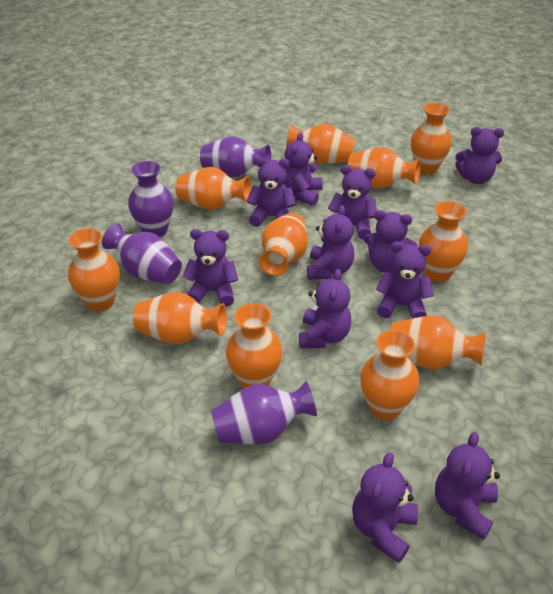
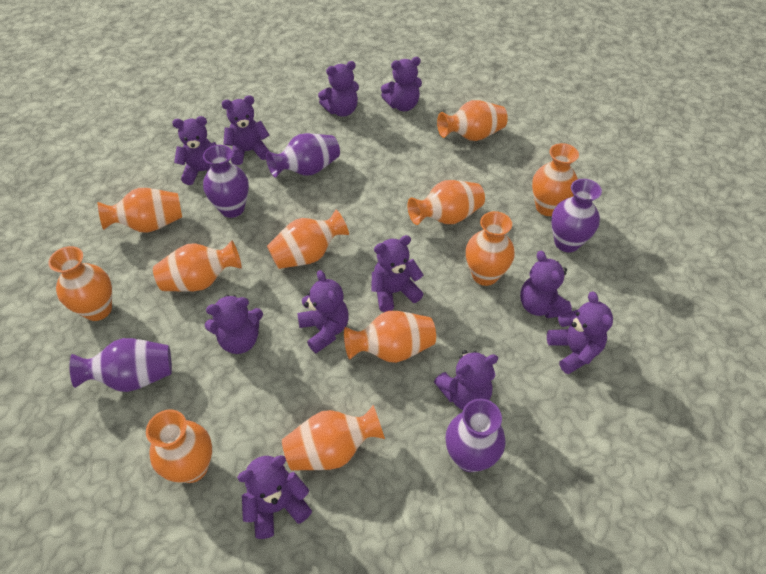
purple vase: [102,223,182,284] [128,161,174,237] [200,136,271,177] [211,381,317,444] = 4 -> [70,338,172,392] [203,145,249,218] [266,133,340,178] [445,399,505,472] [551,179,602,253] = 5

